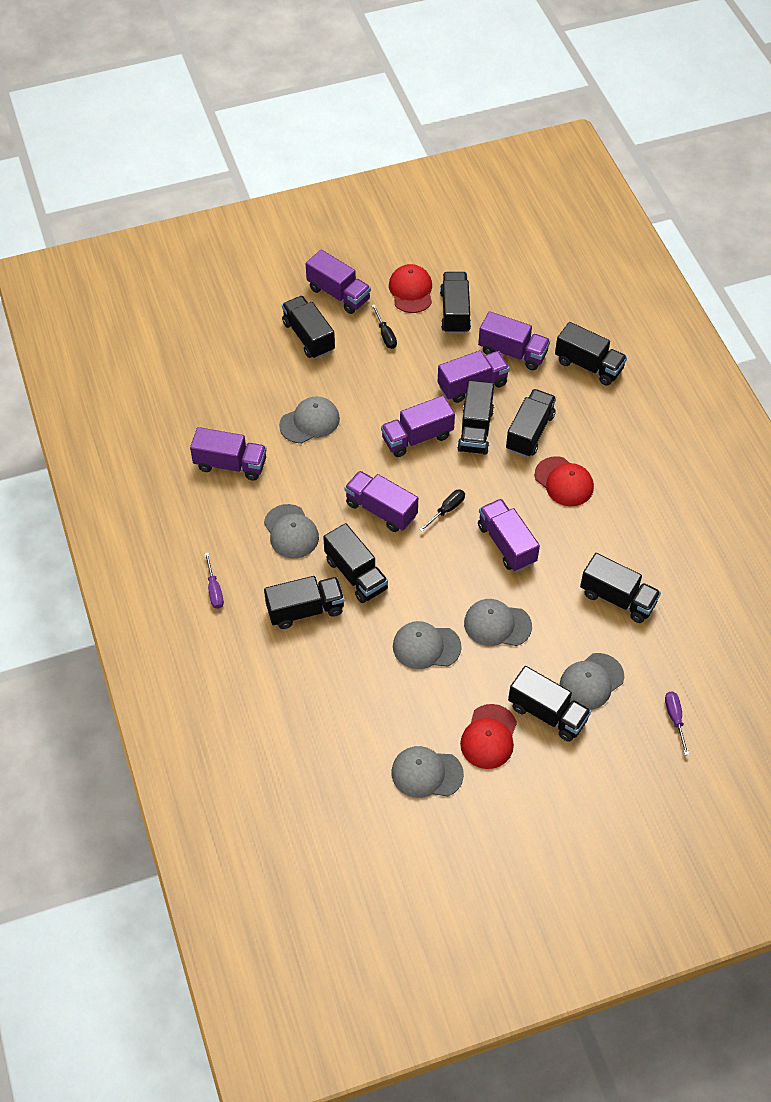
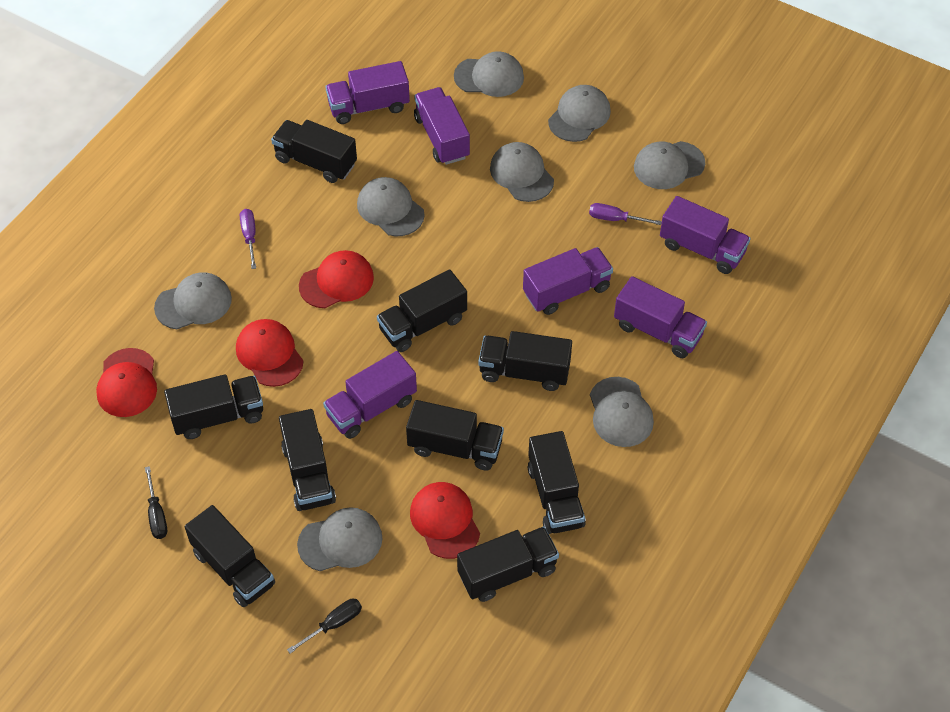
grey cap: [264,504,319,558] [279,396,340,443] [391,746,464,798] [393,621,462,669] [464,599,532,646] [559,653,624,710] = 6 -> [154,272,232,329] [297,507,383,571] [357,177,425,236] [454,51,524,97] [490,142,554,202] [548,85,611,142] [590,377,654,447] [634,141,705,189] = 8
purple truck: [190,427,267,481] [306,250,371,314] [345,471,418,532] [381,396,455,457] [438,350,510,403] [478,311,550,370] [478,499,540,572] = 7 -> [323,351,417,439] [325,61,410,124] [414,87,470,165] [523,247,613,315] [614,276,707,358] [660,196,751,274] = 6
red cap: [389,264,432,313] [460,704,517,769] [535,456,594,506] = 3 -> [96,348,157,417] [236,319,304,387] [299,250,374,308] [410,482,480,559] = 4

